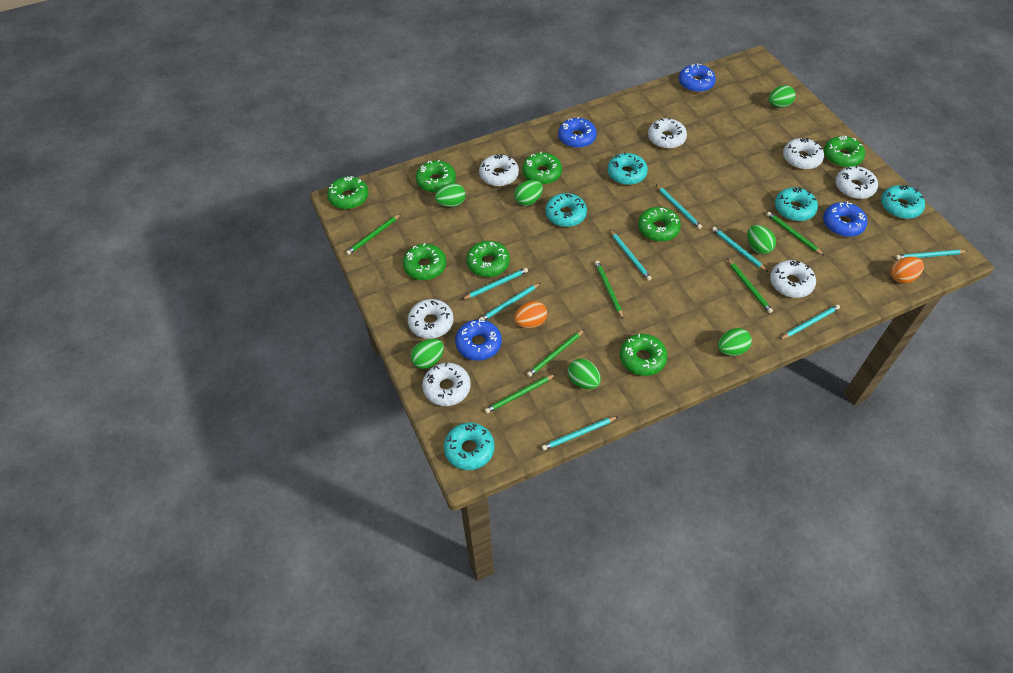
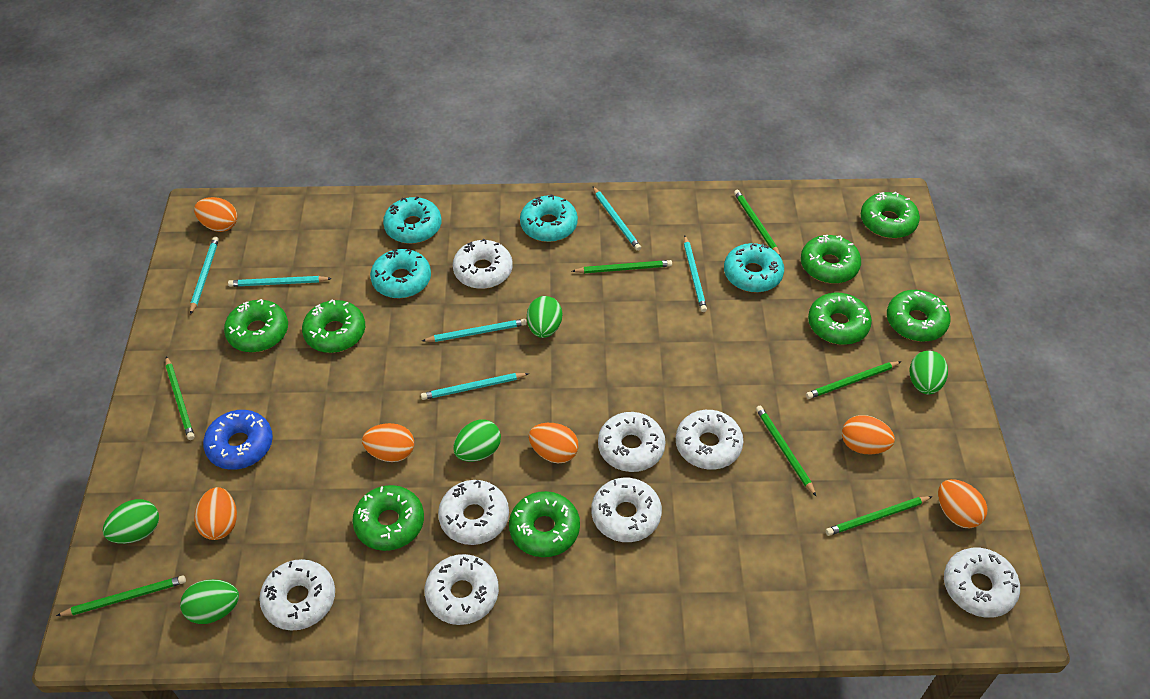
blue donut: [455,319,502,361] [558,117,597,148] [679,63,716,93] [823,201,867,237] = 4 -> [203,410,273,470] = 1
green egg: [411,339,444,369] [435,183,466,207] [514,180,543,206] [568,359,601,389] [718,328,752,356] [747,225,776,254] [769,85,796,108] = 7 -> [103,499,159,544] [180,579,239,624] [453,419,501,462] [527,296,562,338] [910,351,948,395] = 5
green pencil: [346,214,401,255] [485,374,556,413] [527,329,585,377] [595,261,623,319] [727,259,773,313] [767,212,824,255] = 6 -> [56,576,186,616] [166,356,195,440] [572,260,672,273] [734,190,780,256] [756,406,816,496] [806,361,902,399] [826,496,933,536] = 7
orange egg: [514,301,547,328] [890,256,924,284] = 2 -> [194,197,237,232] [194,487,237,540] [362,423,414,462] [529,423,578,463] [842,415,895,454] [938,479,988,528] = 6
turquoise donut: [444,423,494,470] [545,193,587,227] [607,152,648,185] [775,187,818,221] [881,185,925,219] = 5 -> [370,249,431,298] [383,196,441,244] [520,194,578,242] [724,243,784,293] = 4
turquoise pencil: [463,268,528,299] [479,283,540,320] [542,416,618,450] [610,230,652,281] [656,185,702,229] [712,227,768,272] [780,305,840,339] [895,250,967,260] = 8 -> [190,236,219,315] [228,276,332,287] [421,373,529,400] [422,319,527,342] [592,186,641,251] [684,235,707,312] = 6
white donut: [408,299,454,339] [422,363,471,406] [479,154,519,186] [648,118,687,149] [770,260,816,298] [783,138,824,170] [835,165,878,199] = 7 -> [259,559,335,631] [425,554,499,625] [438,480,509,545] [453,239,513,289] [591,478,662,542] [598,412,666,472] [676,410,744,470] [944,548,1020,618] = 8

